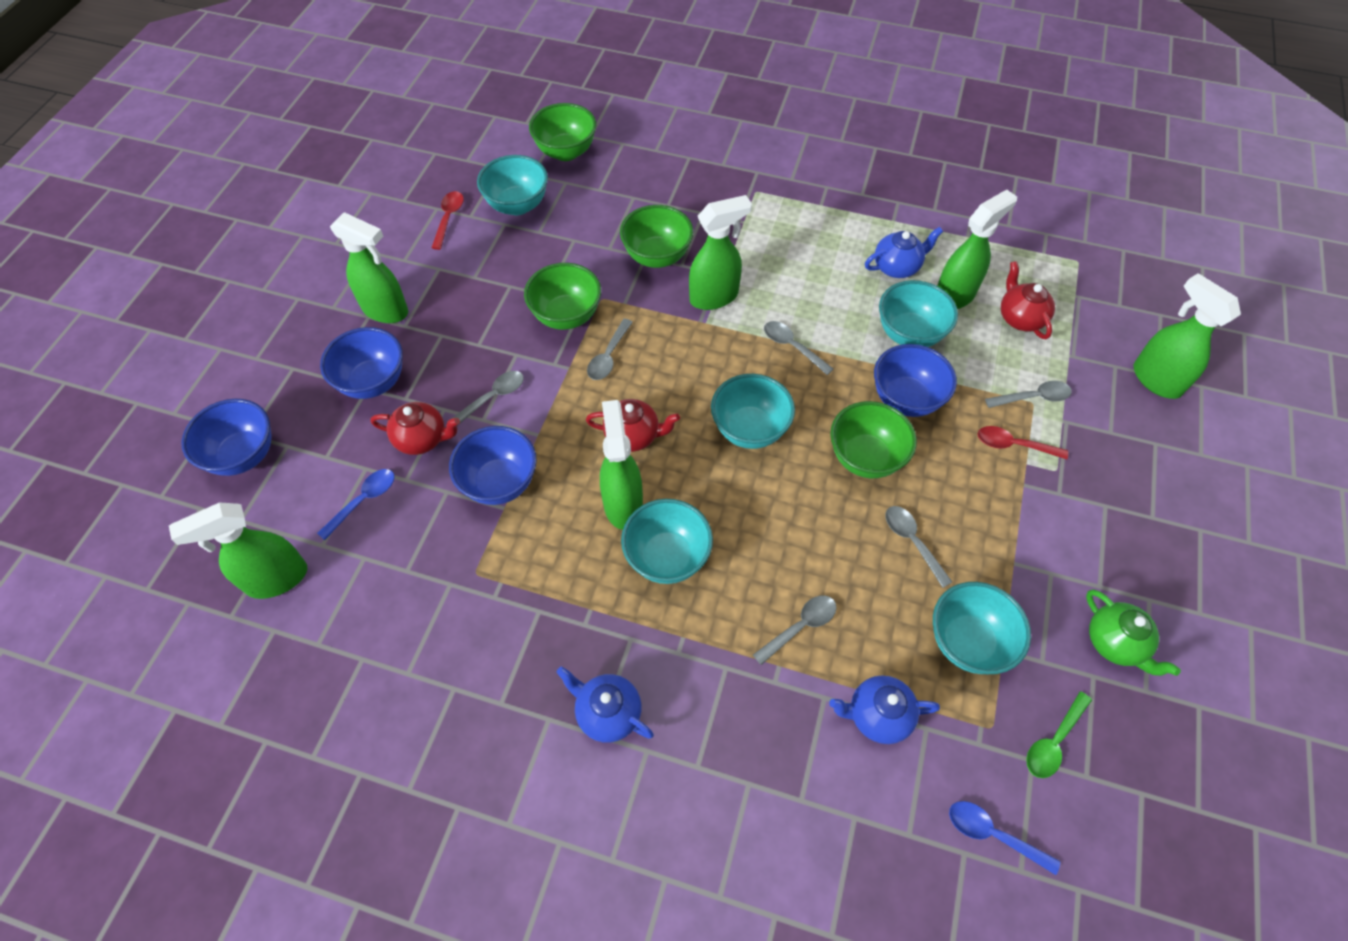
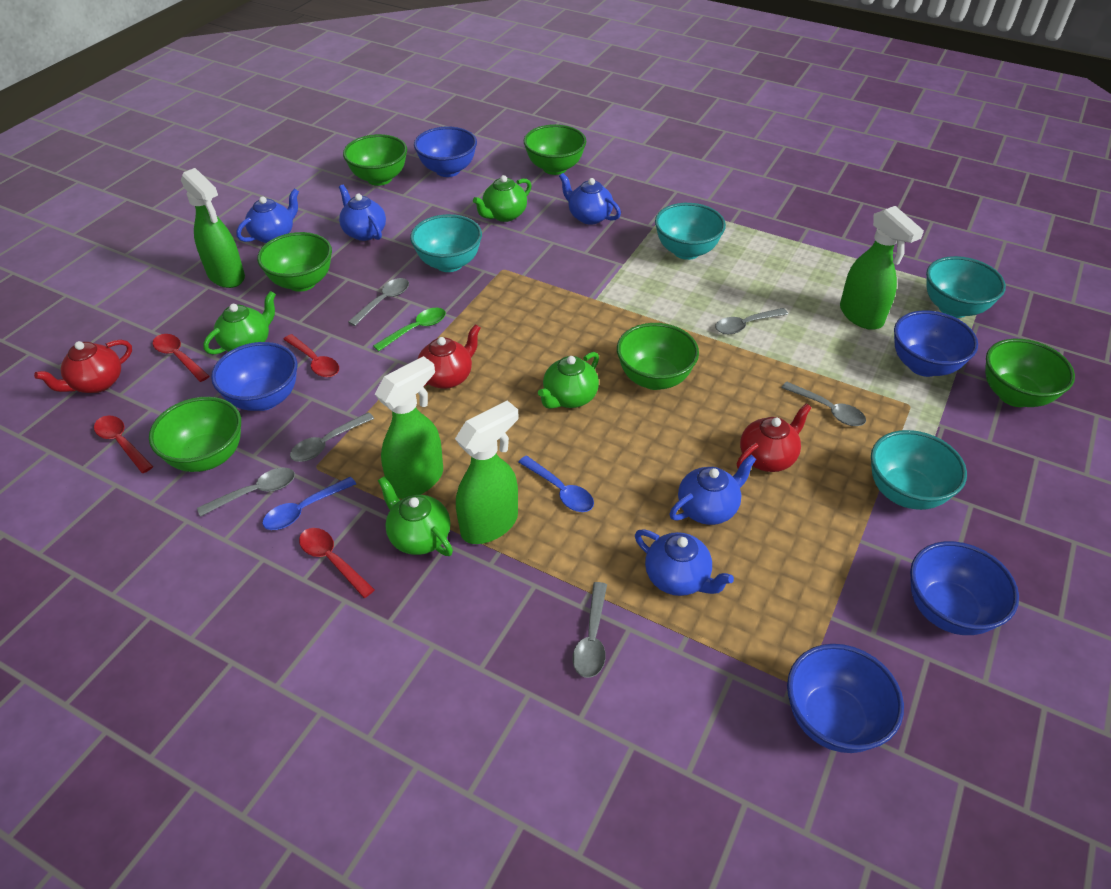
blue bowl: [181,399,272,476] [320,327,403,399] [449,426,537,505] [874,344,957,417] = 4 -> [211,342,297,411] [414,126,477,177] [787,644,904,753] [894,311,978,377] [910,541,1019,635] = 5
blue teapot: [557,666,654,743] [829,676,940,744] [865,227,943,278] = 3 -> [236,188,299,243] [339,185,386,241] [559,173,621,225] [635,529,734,596] [670,455,756,525] = 5
green bowl: [524,263,601,330] [529,103,596,161] [620,205,693,268] [830,401,917,478] = 4 -> [149,397,241,472] [257,232,332,292] [343,134,407,186] [524,124,586,175] [617,323,699,390] [985,339,1075,407] = 6
green spray bottle: [169,502,307,599] [330,212,408,323] [600,400,643,530] [689,195,752,310] [937,190,1017,309] [1134,273,1241,399] = 6 -> [181,168,245,288] [375,356,443,499] [455,400,519,544] [840,206,924,330] = 4
green teapot: [1086,589,1181,676] = 1 -> [203,291,276,355] [378,476,453,556] [473,175,532,222] [538,352,599,409] = 4
red spoon: [431,191,464,250] [978,426,1068,459] = 2 -> [94,416,153,473] [153,334,210,382] [283,334,339,377] [299,528,375,598] = 4
turquoise bowl: [477,155,548,215] [621,499,713,584] [711,374,795,449] [879,280,958,347] [933,582,1031,674] = 5 -> [410,214,482,272] [655,203,726,260] [871,430,967,510] [926,256,1006,318] = 4

